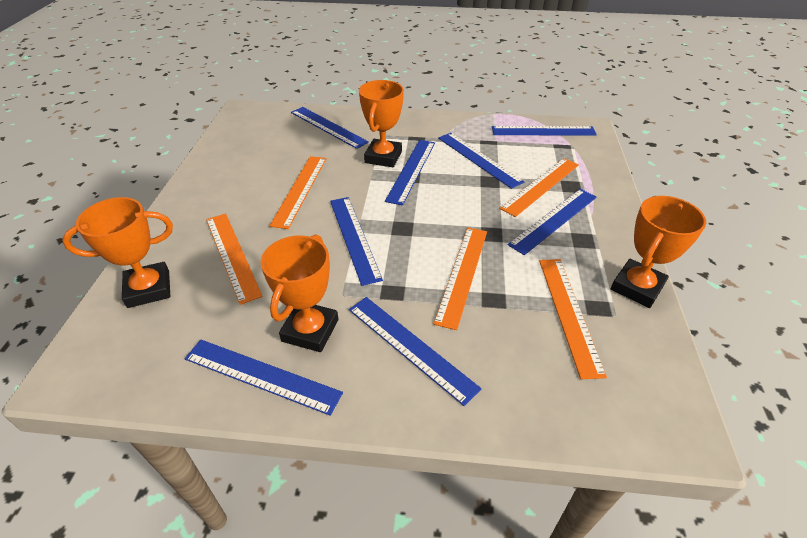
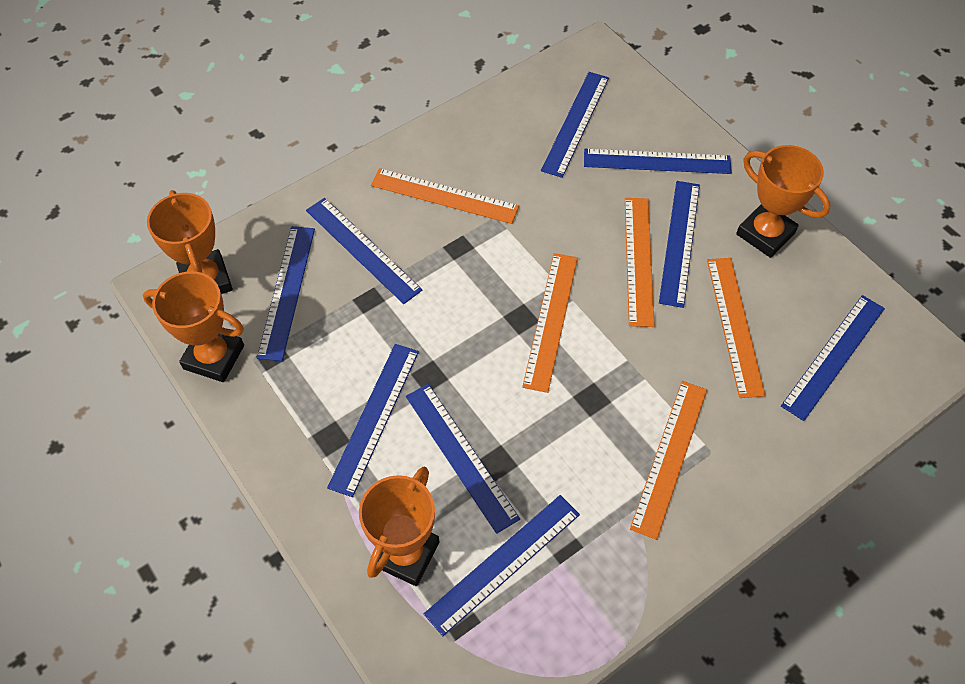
blue ruler: [185,340,343,416] [291,107,369,149] [330,197,383,286] [349,297,481,406] [385,140,435,206] [438,133,524,189] [492,126,597,136] [508,189,597,255] = 8 -> [257,226,315,361] [306,198,422,304] [327,344,419,497] [406,384,520,534] [424,495,580,636] [541,72,609,178] [584,149,732,174] [659,181,700,308] [781,295,885,421] = 9

